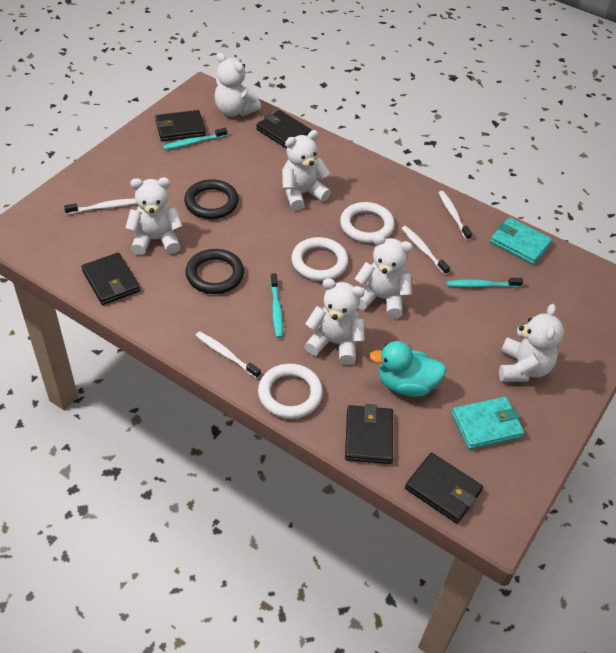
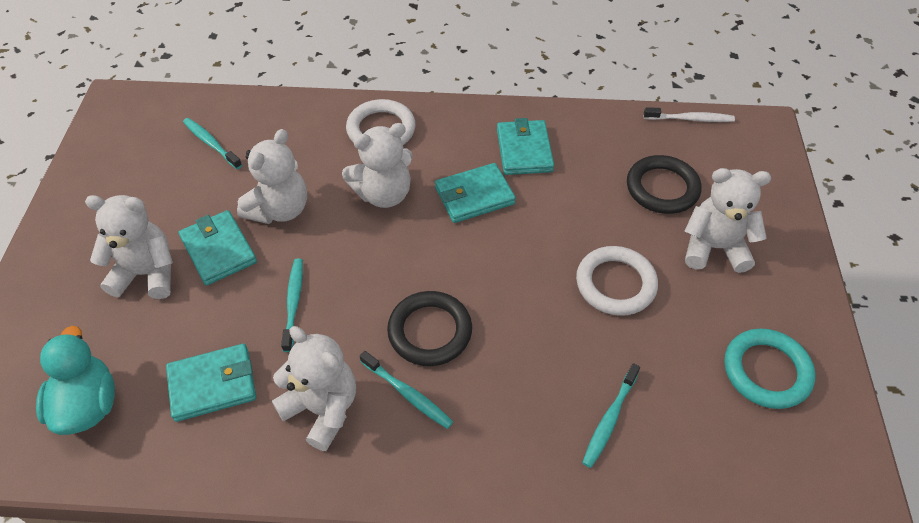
black wallet: [81,252,140,305] [155,110,206,142] [256,110,311,149] [345,404,393,464] [405,453,483,524] = 5 -> none = 0
turquoise ring: none = 0 -> [725,328,815,409] = 1
turquoise toothbrush: [163,128,227,150] [270,273,283,338] [447,278,523,288] = 3 -> [183,118,242,169] [281,258,303,352] [360,351,453,429] [582,363,640,468] = 4
turquoise wallet: [452,397,525,449] [490,217,552,264] = 2 -> [166,344,256,422] [179,210,257,286] [435,163,516,223] [497,118,554,175] = 4
white ring: [258,364,323,419] [291,237,348,281] [340,202,395,243] = 3 -> [346,99,416,145] [576,246,658,316] = 2
white teddy bear: [126,177,183,255] [214,53,261,116] [282,130,331,211] [304,278,365,365] [355,234,413,318] [499,304,564,382] = 6 -> [85,195,173,299] [237,129,307,224] [272,326,356,451] [342,123,413,208] [684,168,771,273] = 5
white toothbrush: [64,199,137,214] [195,331,261,378] [401,226,450,275] [438,191,472,240] = 4 -> [644,107,735,122] = 1

